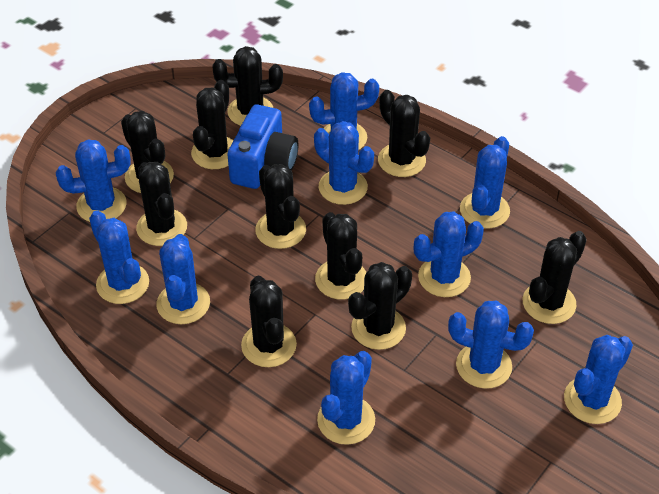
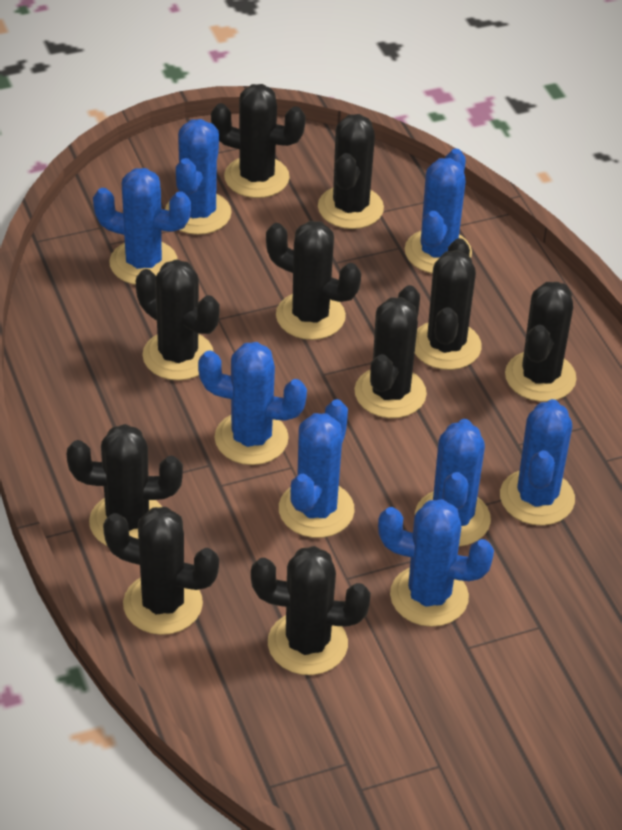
blue cactus: [56,139,131,222] [89,210,149,304] [156,234,210,324] [309,72,379,150] [314,121,374,205] [317,351,375,445] [414,211,484,297] [448,301,534,389] [460,136,510,228] [564,335,633,424] = 10 -> [93,168,191,285] [165,119,232,235] [198,342,307,465] [279,399,354,538] [378,499,494,627] [405,148,472,273] [415,419,491,547] [500,399,575,526] = 8
blue camera: [227,105,298,189] = 1 -> none = 0

